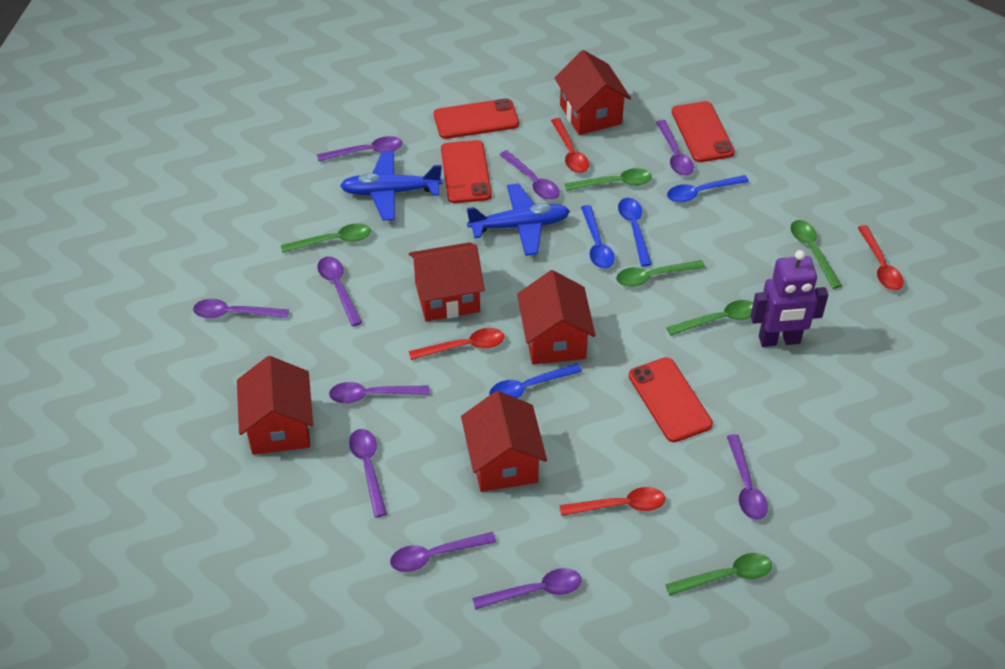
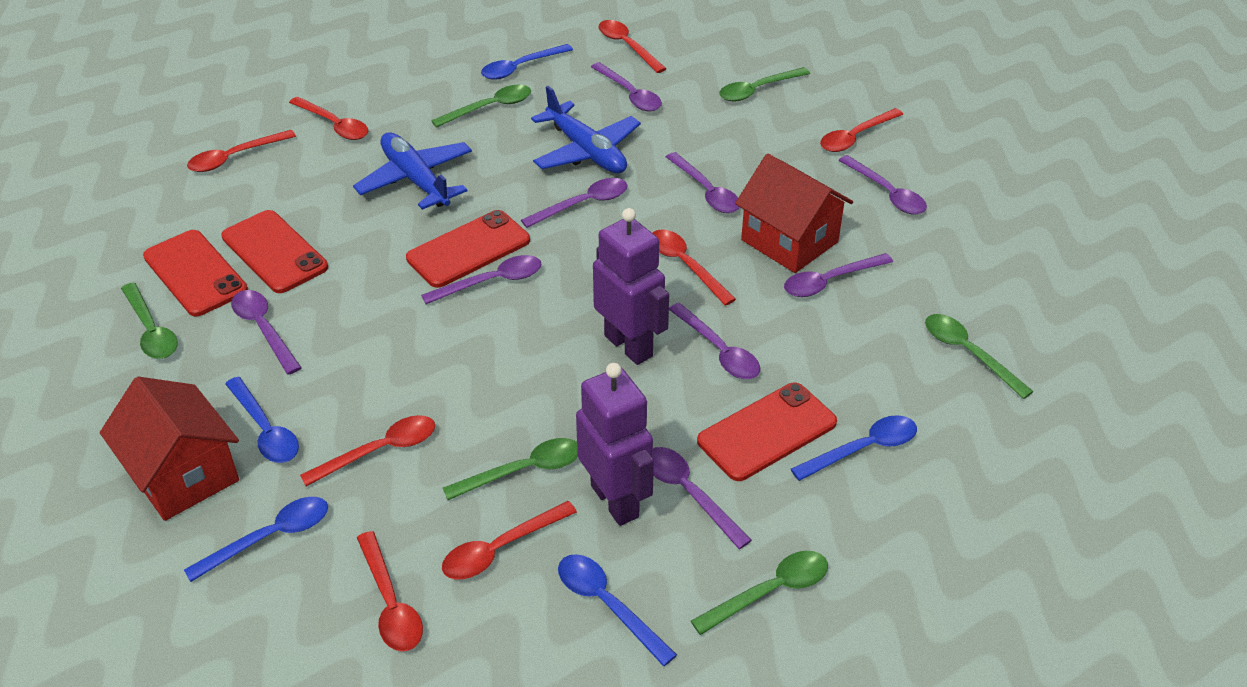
blue spoon: [489,363,582,398] [581,205,615,268] [618,198,652,267] [667,175,749,203] = 4 -> [184,497,328,582] [225,377,299,463] [481,44,573,79] [558,554,677,666] [791,415,917,481] = 5
purple robot: [751,250,828,347] = 1 -> [576,363,654,526] [593,208,669,365] = 2
purple spoon: [193,299,289,318] [317,136,402,161] [317,256,362,326] [329,382,429,403] [349,429,387,517] [390,532,496,572] [472,568,581,610] [499,150,560,200] [656,120,694,176] [727,434,768,520] = 10 -> [231,290,302,375] [421,255,542,304] [521,178,628,228] [591,62,662,111] [653,447,752,549] [666,152,739,213] [669,303,760,379] [784,253,893,297] [838,155,927,214] = 9
red house: [237,356,313,455] [409,242,485,321] [461,391,547,492] [517,270,596,365] [555,50,631,135] = 5 -> [100,377,239,521] [735,154,853,273] = 2
red spoon: [409,328,504,360] [551,118,589,173] [559,487,665,516] [858,225,903,290] = 4 -> [187,130,296,172] [289,97,368,140] [300,415,435,486] [357,531,423,652] [442,501,577,579] [599,20,667,73] [653,230,736,306] [820,108,904,152] = 8

